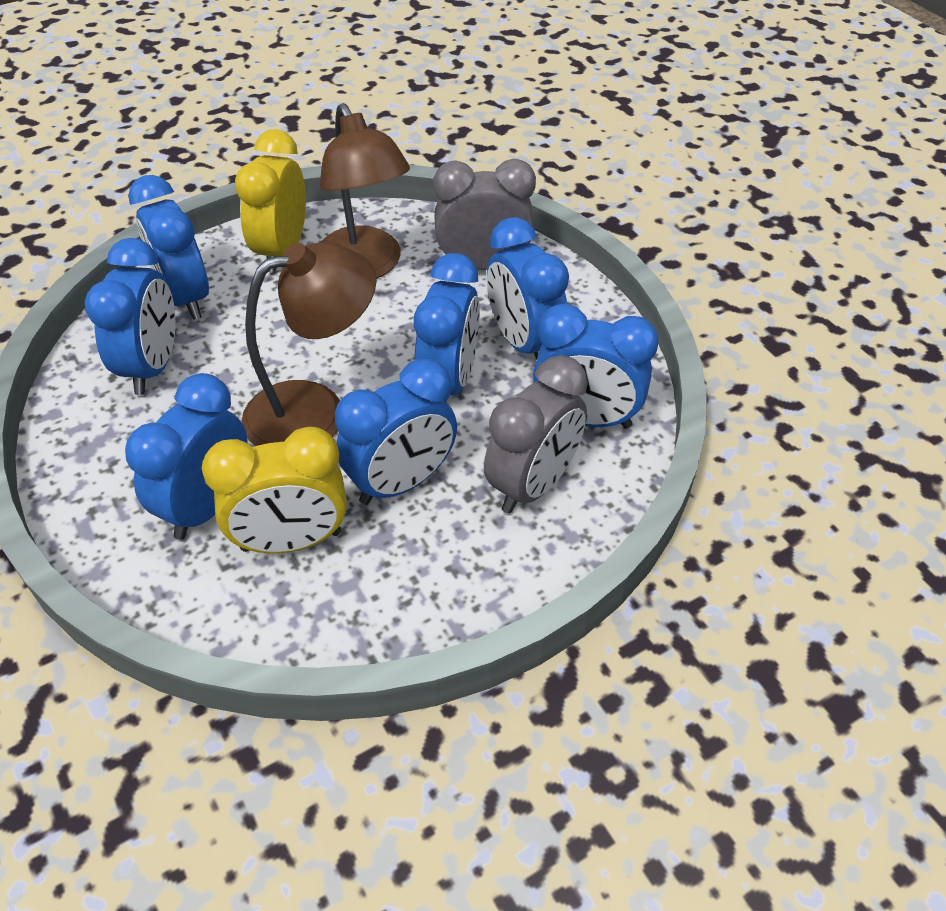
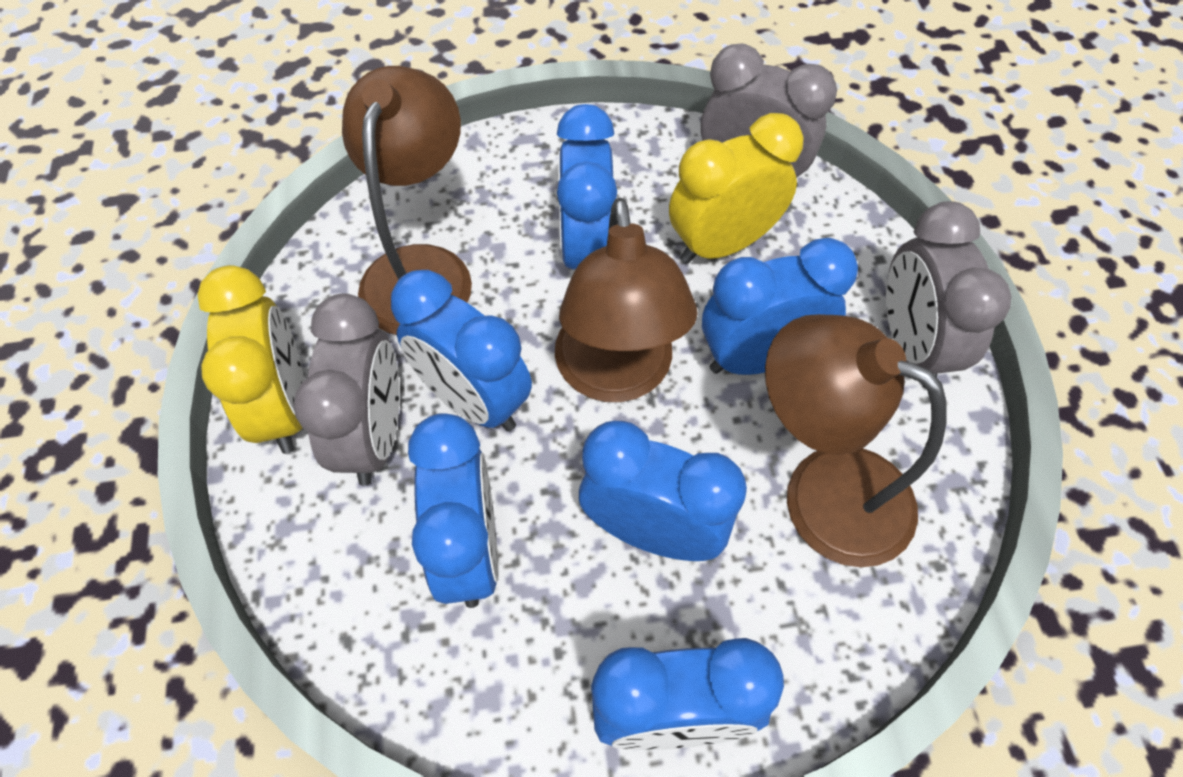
blue clock: [85,238,175,395] [125,373,247,540] [128,175,209,320] [335,359,457,505] [414,253,480,402] [487,217,569,360] [533,303,658,428] = 7 -> [391,270,532,431] [408,413,499,608] [557,104,617,269] [579,421,747,561] [591,638,784,750] [702,238,858,375] = 6
brown lamp: [242,242,377,446] [320,103,410,279] = 2 -> [342,66,472,335] [555,197,697,402] [765,314,946,567] = 3
grey clock: [433,159,536,270] [484,355,588,514] = 2 -> [293,293,399,486] [701,43,837,188] [886,201,1012,388] = 3

